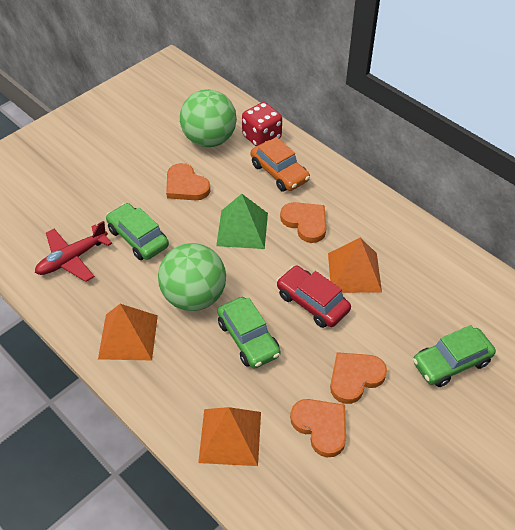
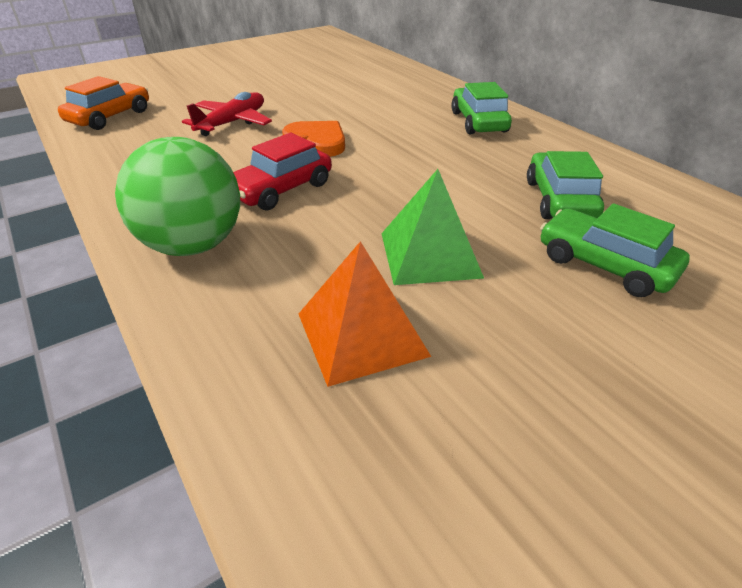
green ball: [158,243,226,311] [180,89,237,147] = 2 -> [115,137,240,256] = 1
orange heart: [166,163,210,200] [280,202,326,243] [290,399,346,457] [330,352,387,404] = 4 -> [282,121,345,157] = 1
orange pyramid: [98,304,158,360] [198,407,261,466] [328,238,382,293] = 3 -> [299,241,431,387] = 1
red dice: [242,102,282,146] = 1 -> none = 0

